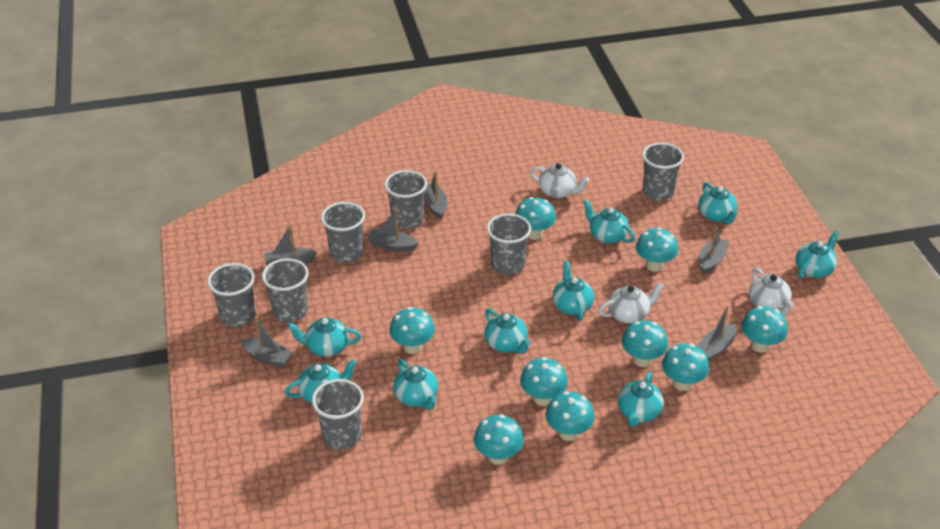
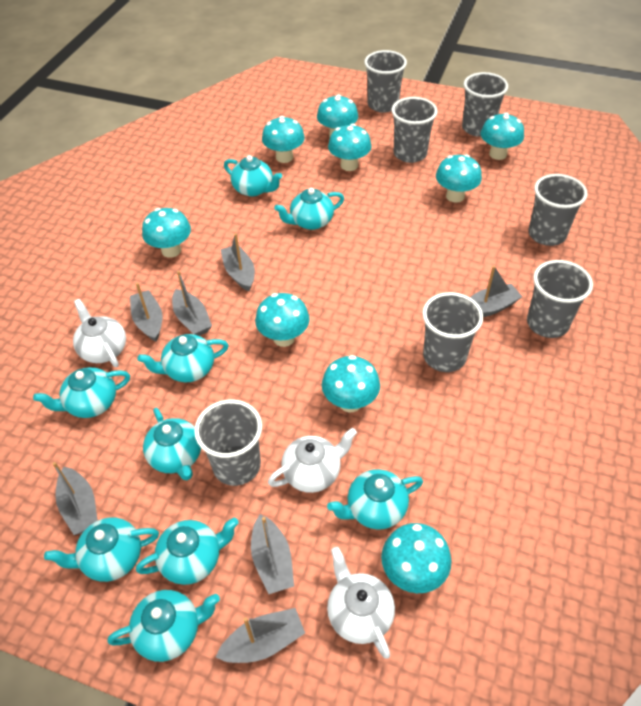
grey boat: [241,317,293,368] [264,224,317,265] [368,209,419,252] [424,171,447,219] [697,306,737,361] [699,225,729,274] = 6 -> [53,462,98,535] [130,283,163,342] [172,271,212,336] [216,608,305,663] [221,233,255,291] [251,514,294,594] [470,266,522,317] = 7

